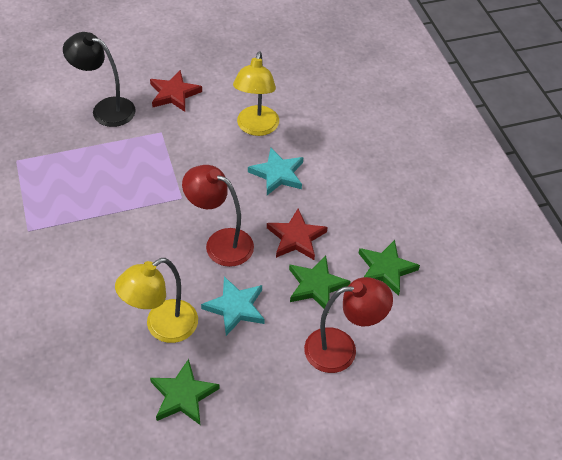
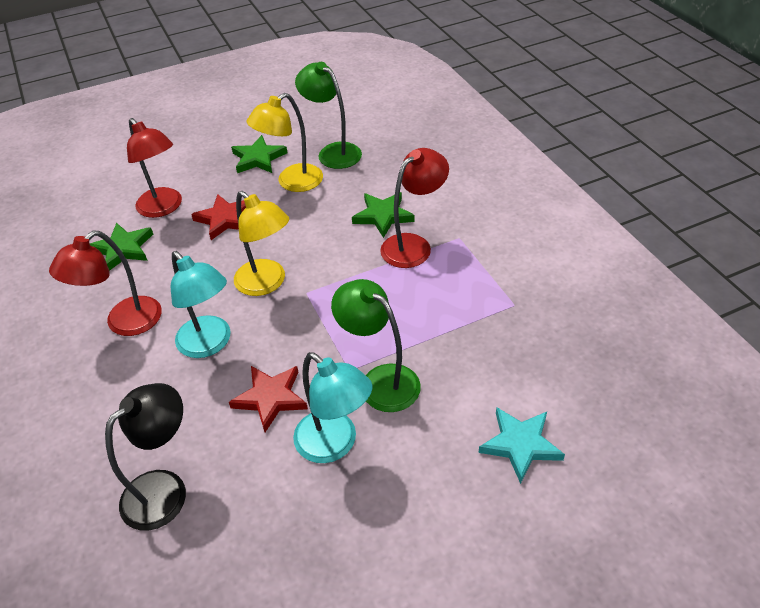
green lamp: none = 0 -> [295,62,362,169] [331,279,421,412] = 2
red lamp: [182,165,254,267] [304,277,393,373] = 2 -> [49,231,162,336] [127,118,182,218] [380,148,449,268] = 3
turquoise lamp: none = 0 -> [171,251,231,358] [293,352,373,463] = 2
turquoise star: [201,277,265,336] [248,148,303,195] = 2 -> [478,407,565,484] = 1

